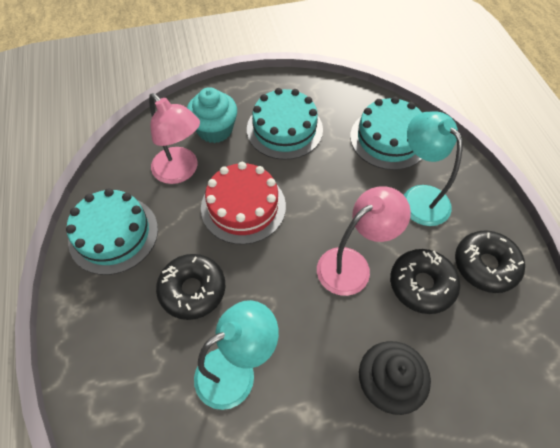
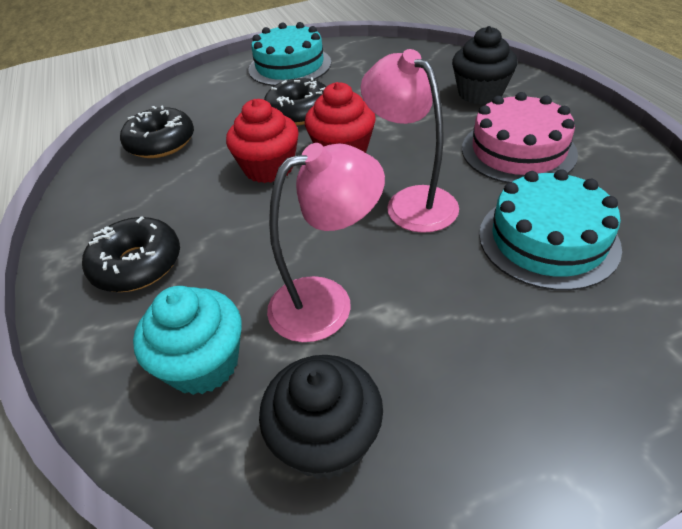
black cupcake: [359,341,431,415] = 1 -> [259,355,383,480] [452,26,518,104] = 2
pink cake: none = 0 -> [462,92,578,183] = 1
red cake: [201,162,286,245] = 1 -> none = 0
red cupcake: none = 0 -> [226,99,299,183] [305,82,376,153] = 2
turquoise cake: [66,188,158,275] [247,88,323,160] [350,97,422,170] = 3 -> [248,22,331,86] [479,169,622,291] = 2
turquoise lamp: [194,300,279,410] [404,111,463,226] = 2 -> none = 0

